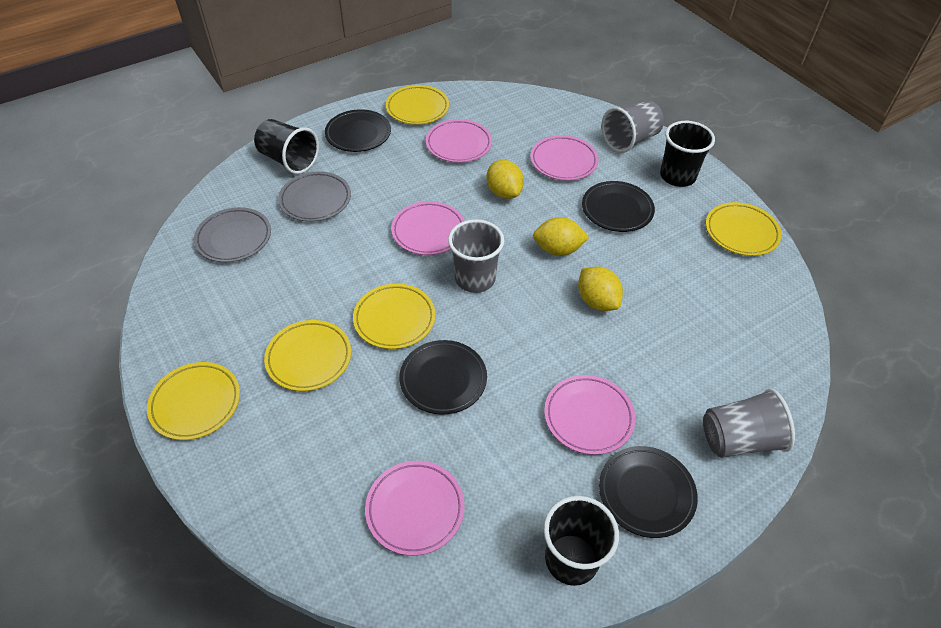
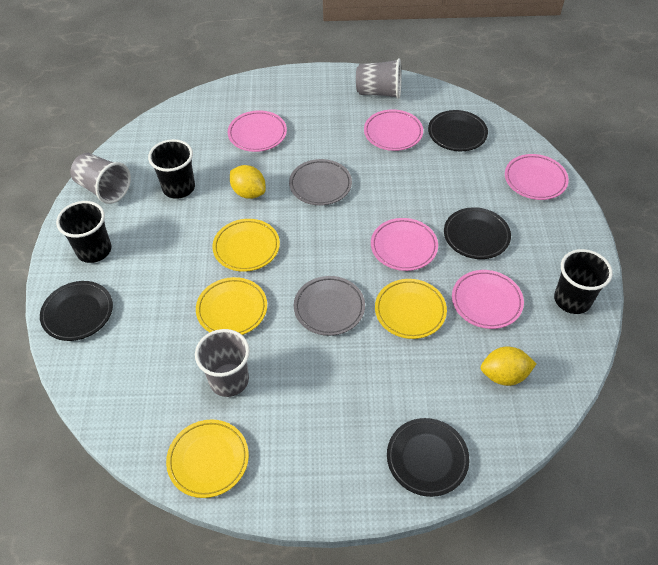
yellow lemon: [486,160,524,199] [533,217,589,256] [578,266,623,311] = 3 -> [230,165,266,199] [481,347,536,386] = 2
yellow plate: [147,362,240,440] [264,320,351,391] [353,283,436,349] [386,85,449,125] [706,202,782,256] = 5 -> [166,420,249,498] [196,277,267,335] [212,219,280,272] [375,279,447,339] = 4

